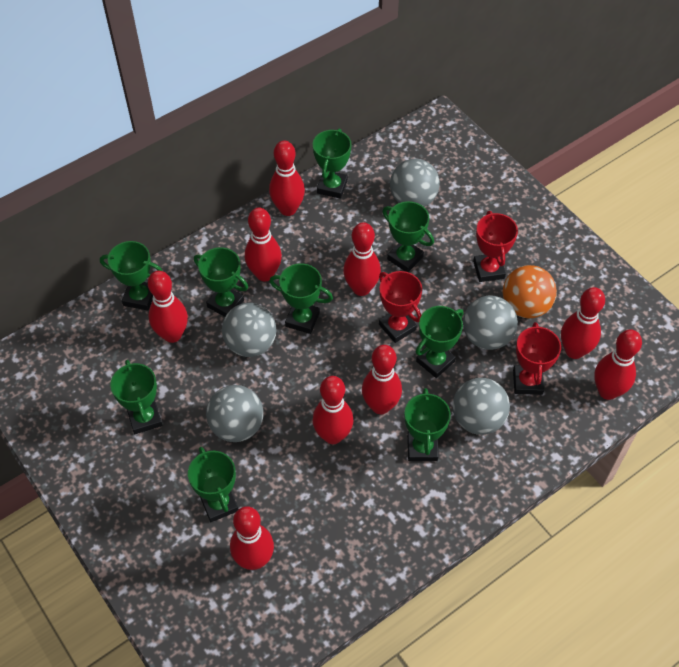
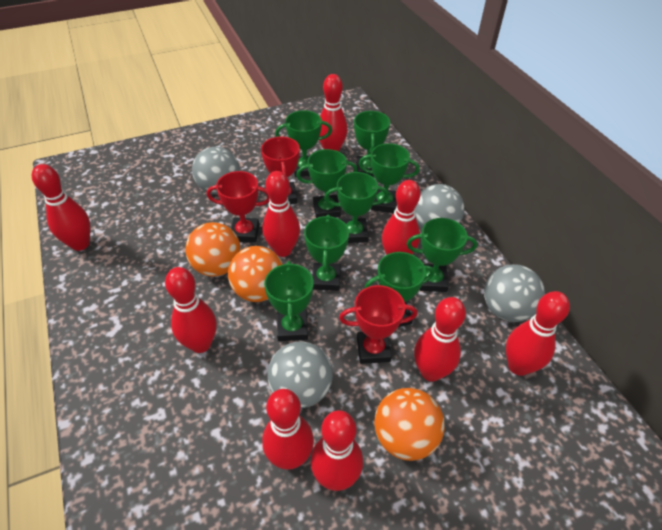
grey ball: [206,385,263,442] [222,303,276,357] [390,159,440,207] [453,378,510,435] [463,296,518,350] = 5 -> [192,147,240,194] [268,341,333,408] [415,184,464,229] [484,264,545,322] = 4
orange ball: [503,265,557,318] = 1 -> [185,222,241,277] [228,246,283,302] [374,388,445,461] = 3

